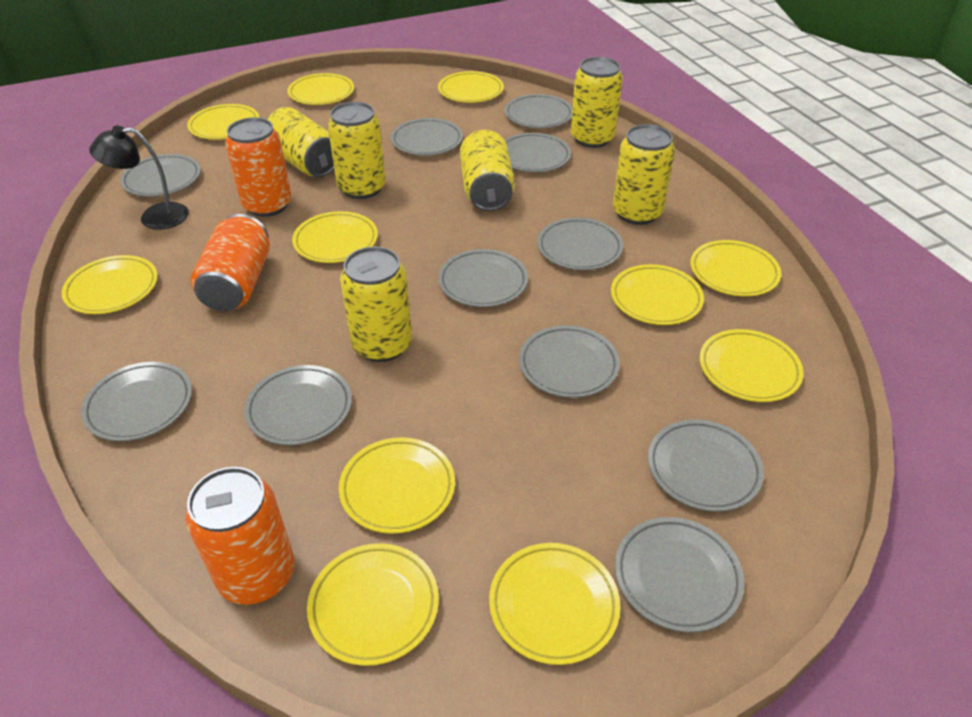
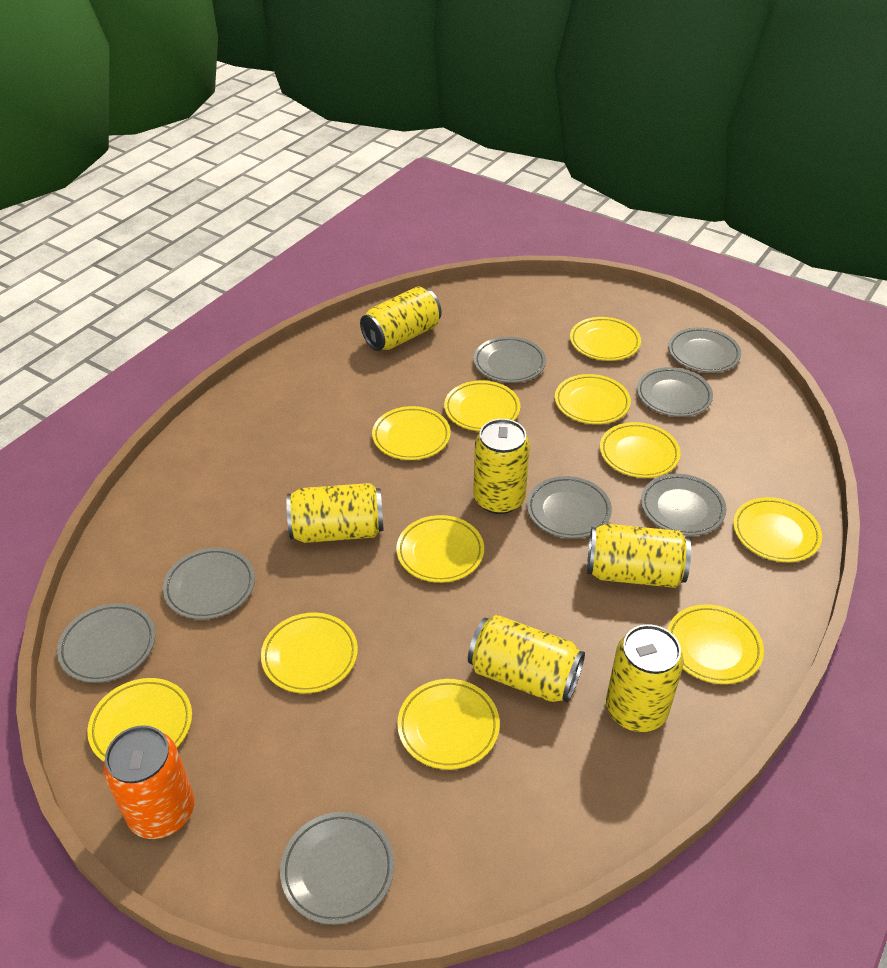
black lamp: [89,126,189,230] = 1 -> none = 0
grey plate: [81,362,192,441] [120,154,201,197] [244,365,352,445] [391,118,463,156] [438,249,528,307] [505,94,572,128] [505,133,571,172] [519,325,620,398] [537,218,623,270] [615,517,744,632] [648,419,764,512] = 11 -> [57,603,156,683] [163,548,255,620] [280,812,395,925] [474,337,546,383] [527,476,612,538] [637,367,713,417] [641,474,727,536] [668,327,741,372] = 8
orange can: [185,467,294,605] [190,214,270,311] [225,117,292,217] = 3 -> [103,725,194,839] = 1

